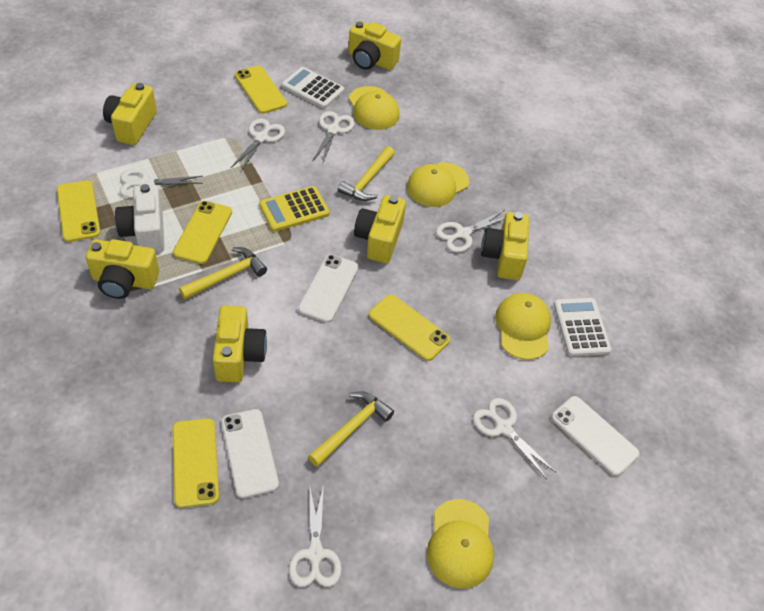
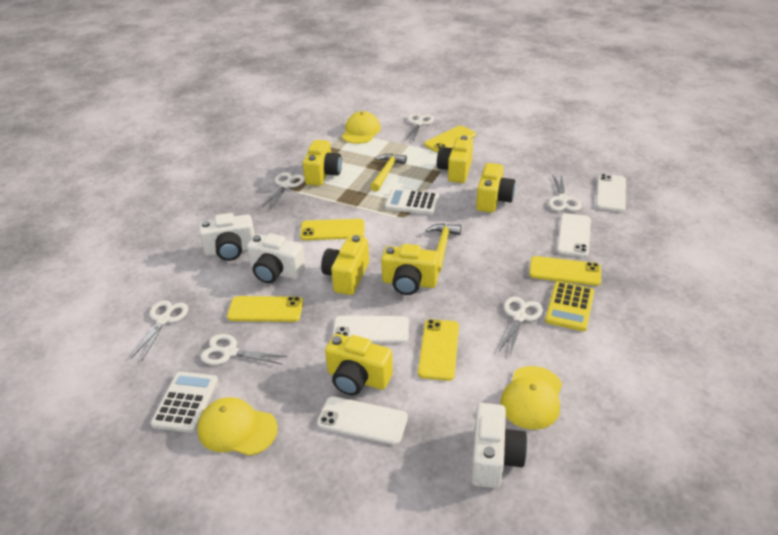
white camera: [115,184,164,253] = 1 -> [199,213,255,261] [247,233,306,283] [471,403,527,488] = 3
white phone: [221,409,279,498] [298,254,359,323] [551,396,639,476] = 3 -> [317,396,408,445] [332,316,409,343] [557,213,591,257] [596,174,626,212] = 4
yellow cap: [349,86,400,130] [407,162,469,207] [427,499,494,589] [495,293,551,360] = 4 -> [197,397,278,456] [342,111,381,144] [500,366,562,430] = 3
yellow hammer: [179,247,267,300] [308,391,394,467] [338,146,395,201] = 3 -> [370,154,407,192] [426,223,461,273] = 2

